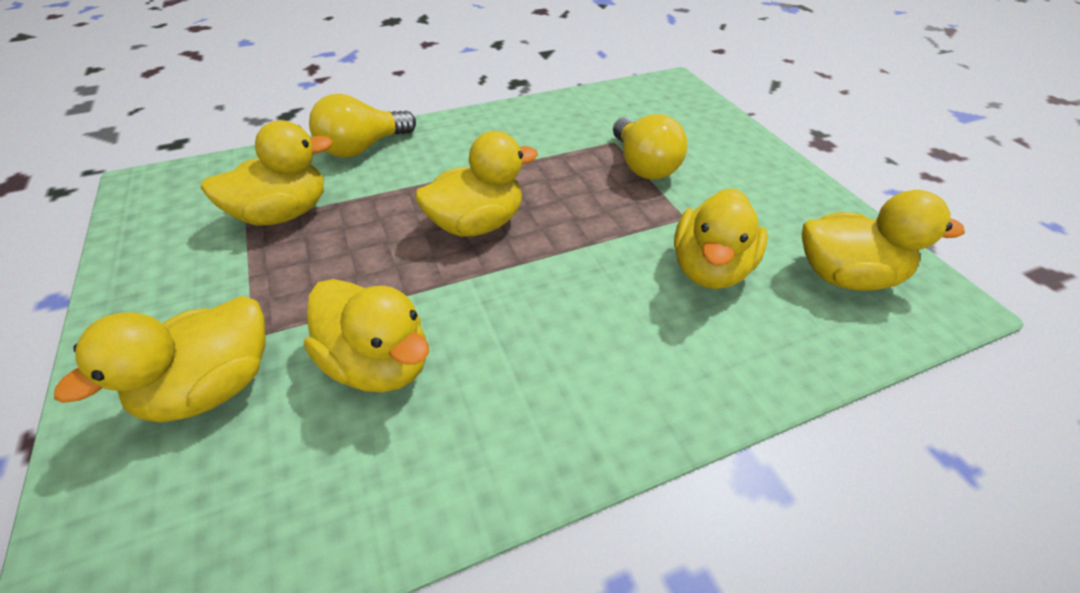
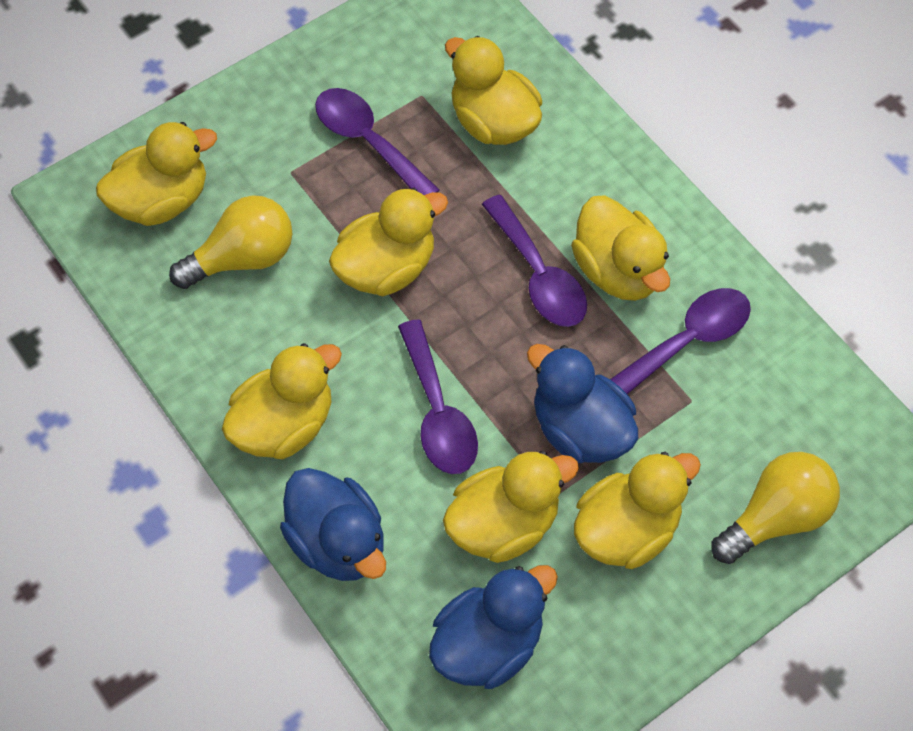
blue duck: none = 0 -> [280,468,386,581] [429,565,558,689] [527,344,638,463] = 3
purple spoon: none = 0 -> [315,88,440,195] [398,319,478,474] [482,195,587,327] [610,288,751,394] = 4
yellow duck: [54,296,265,423] [201,120,333,226] [304,279,429,392] [415,131,538,237] [674,188,768,289] [802,190,965,291] = 6 -> [96,122,217,226] [222,343,342,459] [329,188,448,296] [443,451,579,563] [445,36,542,145] [571,195,670,301] [574,452,701,569] = 7

